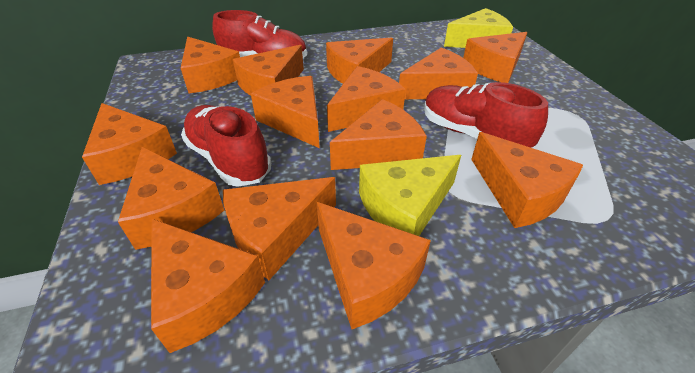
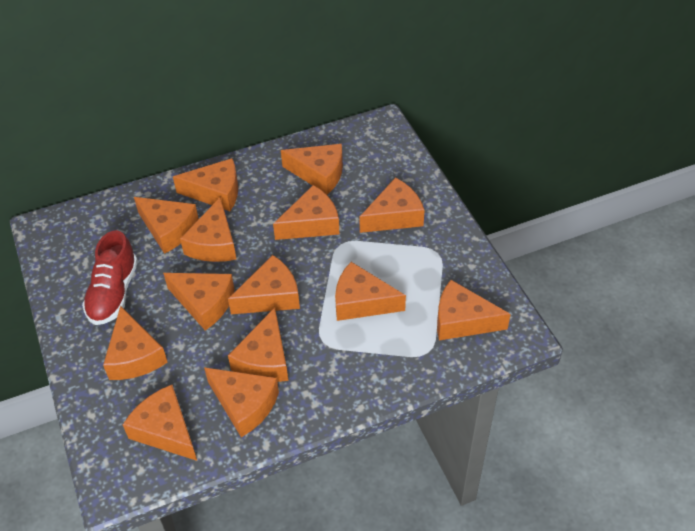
red shoe: [181,105,271,187] [212,10,307,58] [424,82,548,149] = 3 -> [82,230,138,325] = 1
yellow cheese: [359,155,461,236] [444,8,513,48] = 2 -> none = 0

